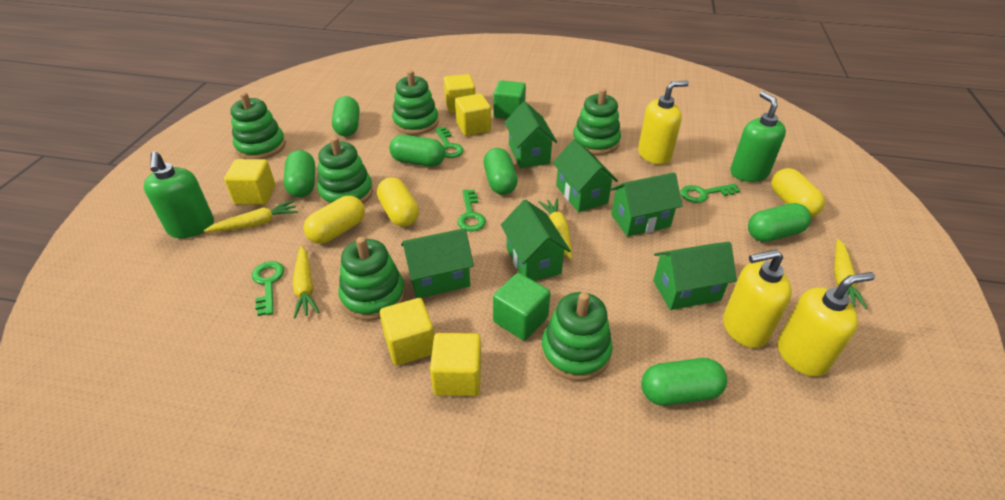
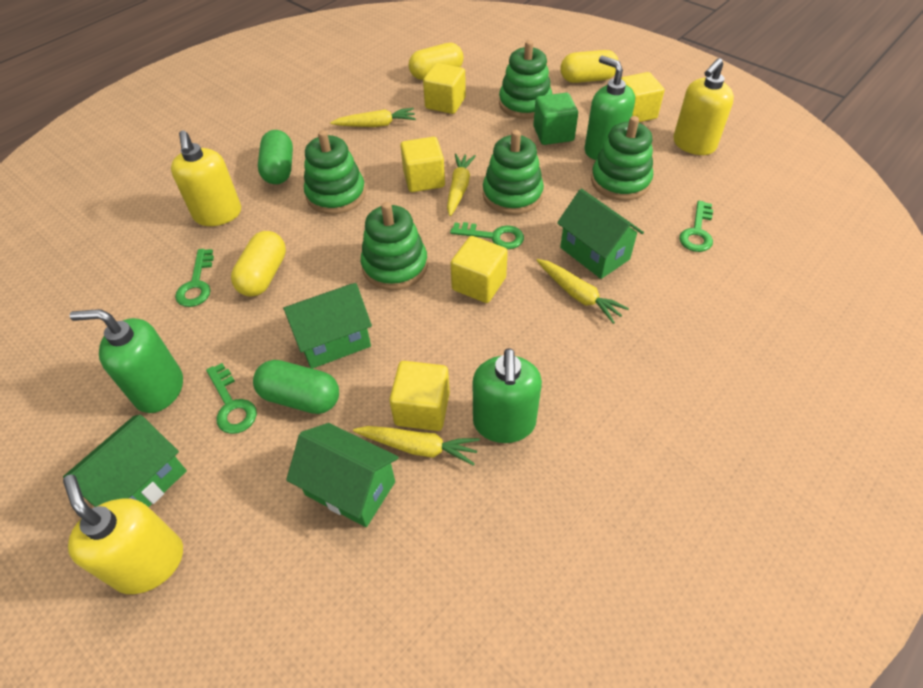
green capsule: [284,150,315,197] [332,96,359,137] [389,135,445,167] [484,148,518,195] [641,358,727,406] [748,203,811,242] = 6 -> [253,360,339,414] [258,130,293,184] = 2
green cube: [493,80,526,119] [493,273,551,340] = 2 -> [533,93,578,145] = 1
green house: [401,228,474,298] [501,200,571,281] [504,102,557,168] [553,139,618,212] [610,172,683,237] [653,242,737,310] = 6 -> [63,415,187,507] [283,283,372,369] [286,423,399,527] [557,189,644,279] = 4
green soap dispenser: [144,151,214,238] [730,91,786,182] = 2 -> [70,309,183,413] [473,348,542,443] [584,56,635,160] = 3
green stacking toy: [230,92,286,159] [317,137,373,206] [339,237,405,321] [392,70,439,135] [541,292,613,381] [572,88,621,155] = 6 -> [304,130,366,214] [361,202,428,290] [483,130,544,215] [499,40,552,119] [591,116,653,201] = 5

